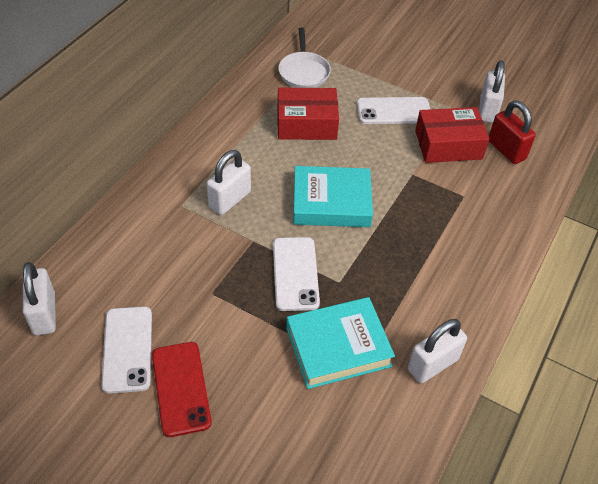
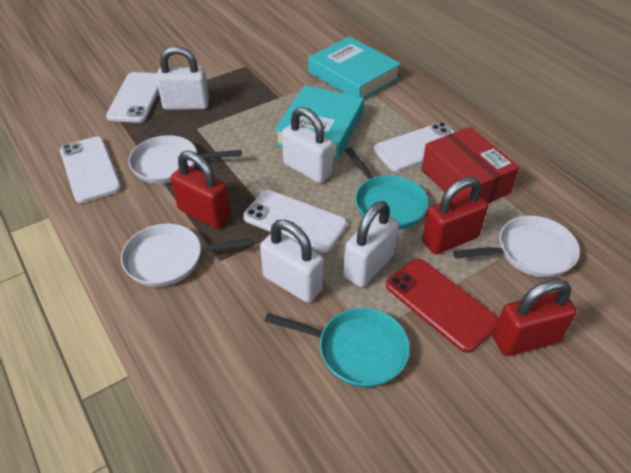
red box: [277,88,339,140] [415,107,489,163] = 2 -> [421,127,520,204] = 1
red padlock: [489,100,536,164] = 1 -> [170,151,231,229] [422,177,488,254] [493,279,577,356] = 3
turquoise pan: none = 0 -> [265,308,410,388] [344,147,428,230] = 2
white pan: [278,27,331,88] = 1 -> [121,224,253,287] [129,135,242,184] [453,216,580,278] = 3
white phone: [101,306,152,394] [273,237,320,311] [357,97,430,124] = 3 -> [60,136,121,203] [106,72,159,123] [243,190,347,253] [374,122,455,172] = 4

